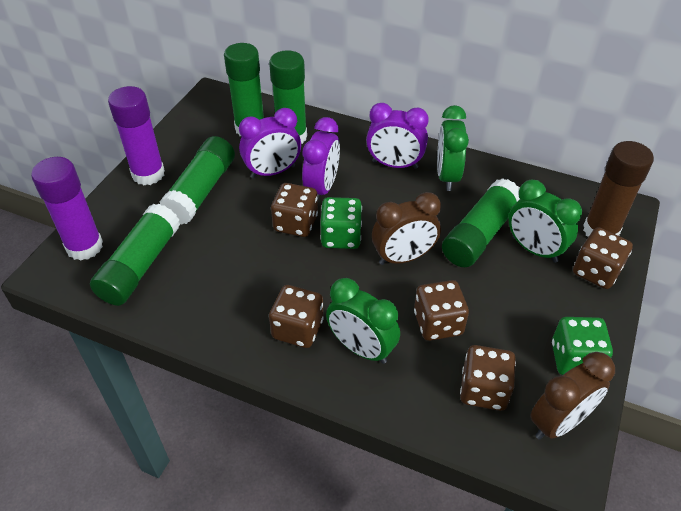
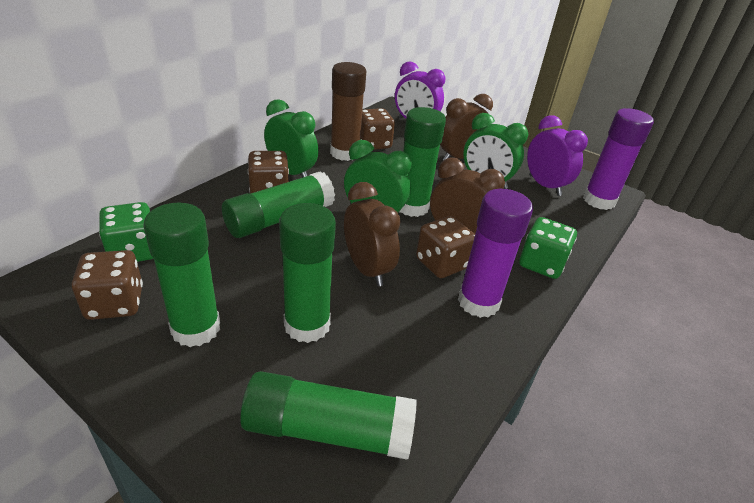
brown clock: [372,192,441,265] [531,352,615,440] = 2 -> [344,182,401,286] [430,157,505,234] [440,94,493,160] = 3
brown dice: [269,285,324,348] [271,183,318,237] [414,280,469,341] [460,345,516,411] [573,227,633,289] = 5 -> [72,250,143,320] [248,151,289,194] [360,108,395,150] [416,216,475,278] = 4
purple clock: [239,108,301,178] [302,117,340,203] [366,103,429,169] = 3 -> [395,61,446,119] [527,115,588,196] = 2

